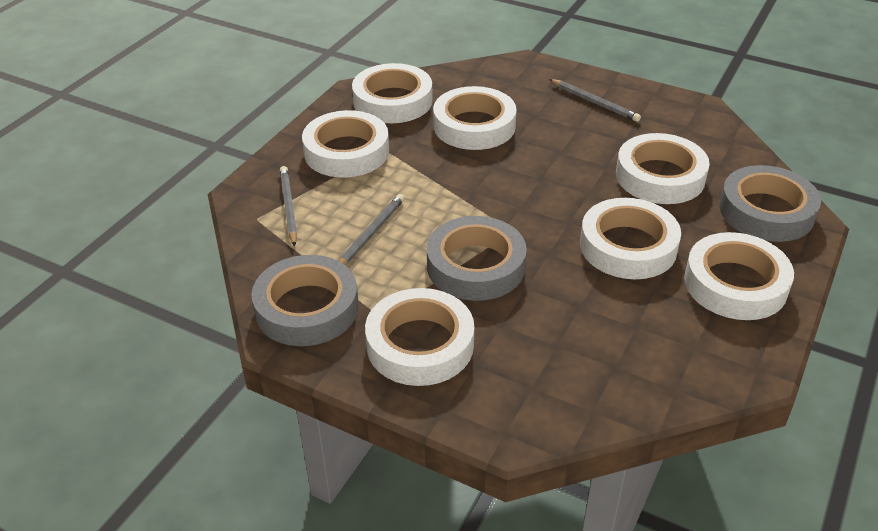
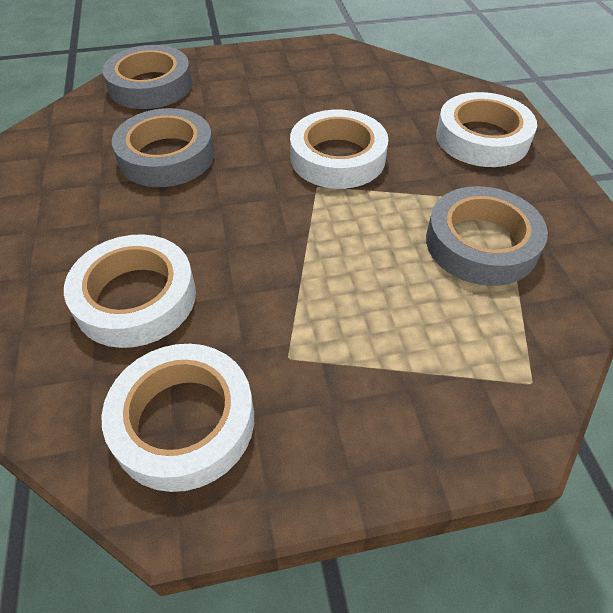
grey pencil: [280,166,297,247] [339,194,405,265] [549,79,641,122] = 3 -> none = 0
white tape: [302,110,389,178] [352,63,433,123] [365,288,474,386] [433,86,517,150] [580,198,681,279] [616,133,710,204] [684,232,794,320] = 7 -> [64,234,196,348] [101,344,254,492] [290,110,388,189] [436,92,537,167] = 4

